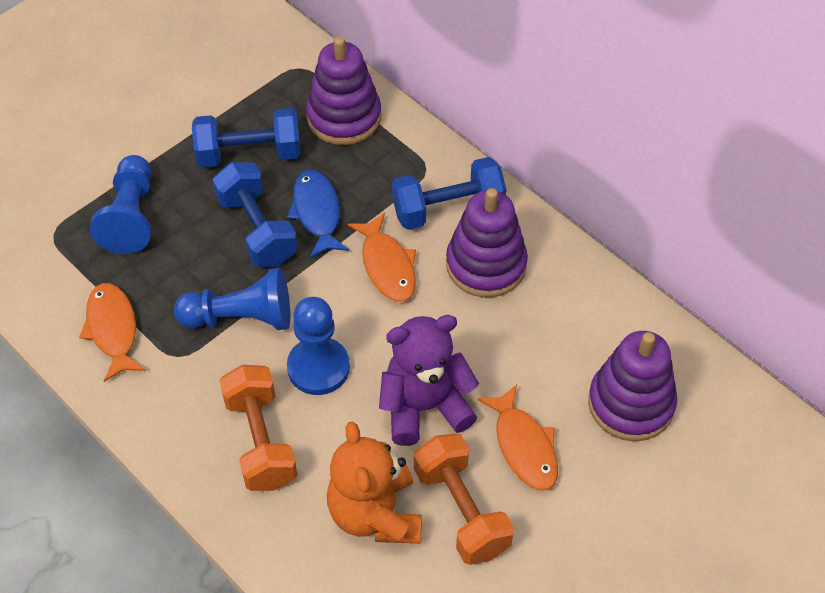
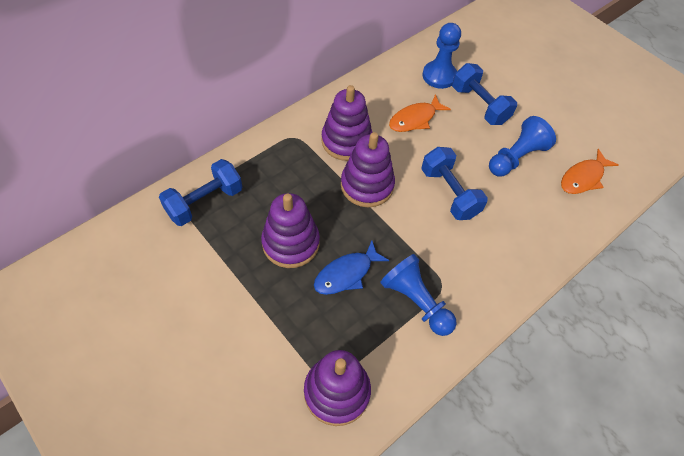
orange dumbbell: [219,365,297,491] [414,433,514,565] = 2 -> none = 0
orange fish: [79,283,146,382] [348,213,416,302] [477,385,558,491] = 3 -> [389,94,451,132] [561,149,619,194] = 2
orange teddy bear: [327,421,422,543] = 1 -> none = 0
purple stacking toy: [306,37,381,145] [446,188,528,298] [588,331,677,441] = 3 -> [261,193,320,268] [304,350,371,426] [321,85,372,161] [341,132,395,207] = 4
purple teddy bear: [379,315,479,446] = 1 -> none = 0

